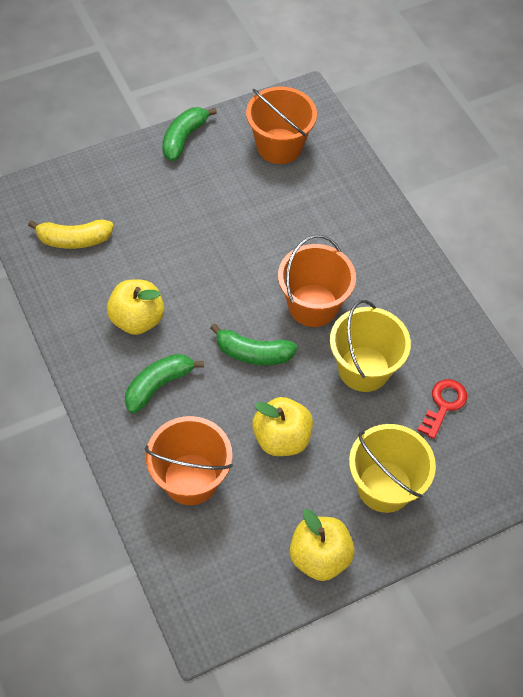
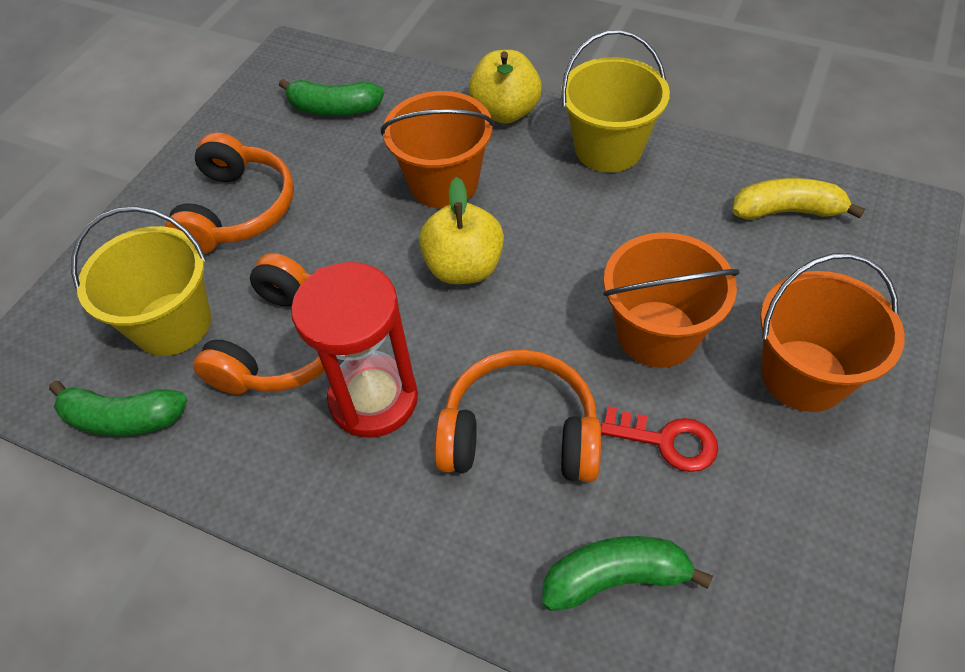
orange headphones: none = 0 -> [165,132,294,254] [193,253,325,395] [434,350,601,482] = 3
red hourglass: none = 0 -> [291,262,418,438] = 1
yellow apple: [107,280,164,335] [252,397,313,456] [290,509,355,581] = 3 -> [419,177,504,284] [469,50,542,124] = 2

